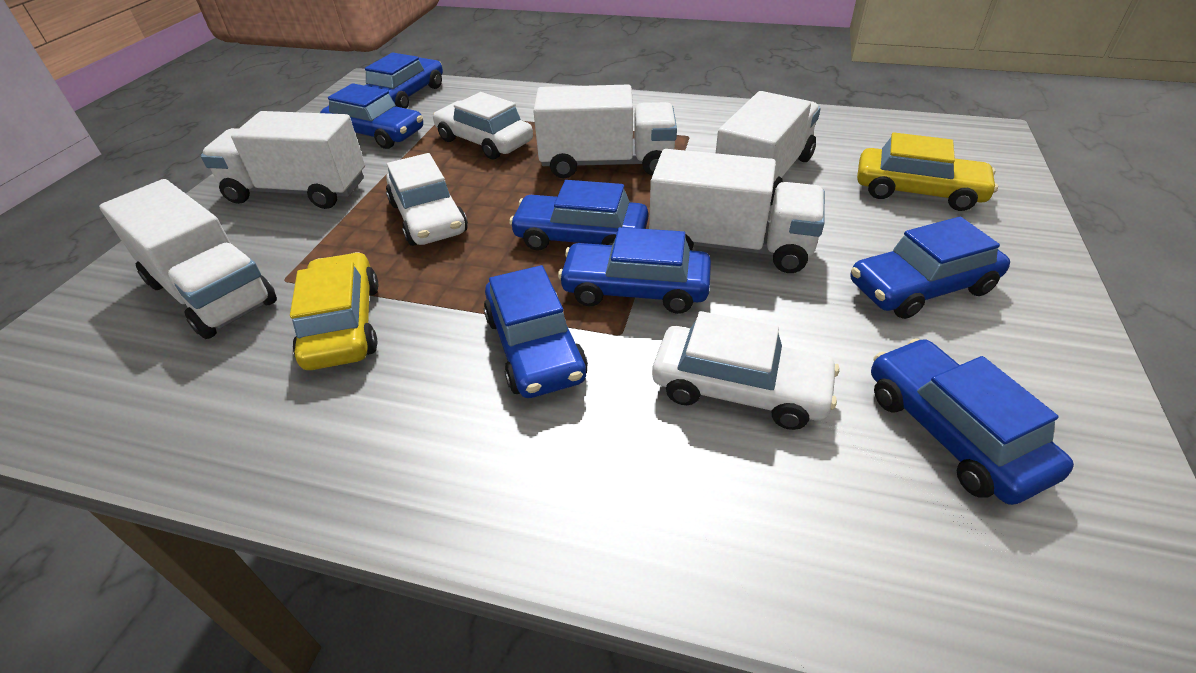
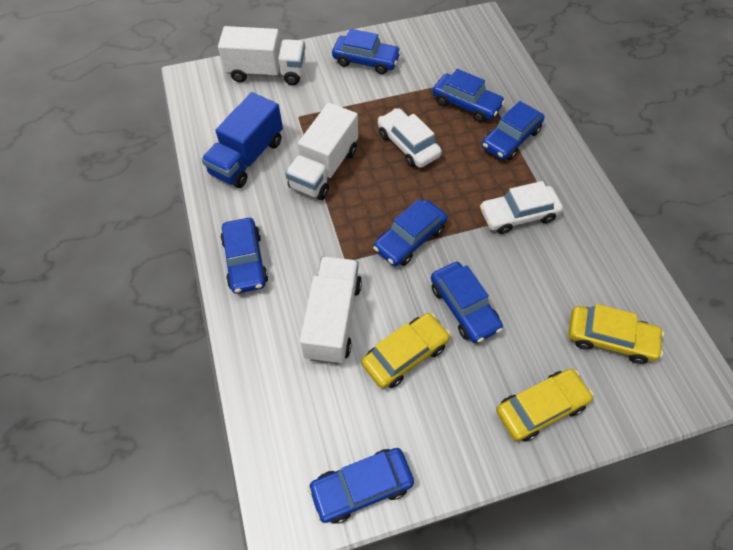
blue truck: none = 0 -> [201,92,283,188] = 1
white car: [386,153,468,246] [433,92,533,159] [652,311,839,430] = 3 -> [378,108,442,168] [480,181,563,234] = 2
white truck: [99,179,277,339] [201,111,365,209] [533,85,677,178] [649,149,825,273] [716,91,820,205] = 5 -> [218,26,305,85] [285,103,358,200] [299,256,362,364] = 3
yellow car: [290,252,379,370] [857,132,998,211] = 2 -> [362,313,450,389] [496,369,593,442] [568,304,664,364] = 3

